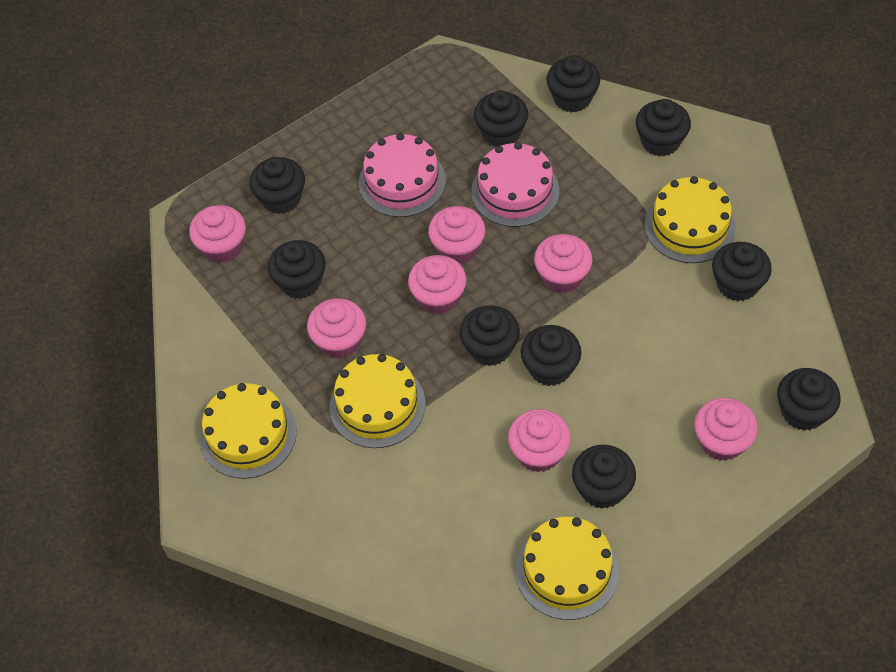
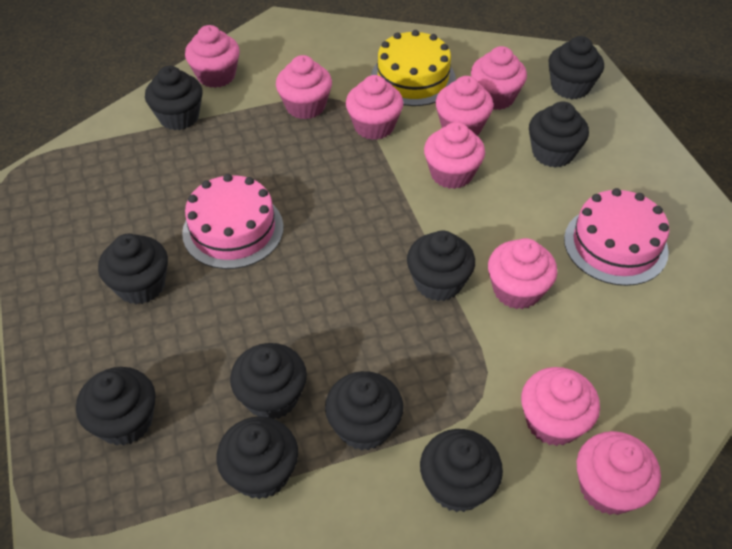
pink cupcake: [189,205,246,263] [307,298,366,359] [408,255,467,314] [428,206,485,264] [508,409,571,472] [534,234,593,293] [694,398,758,461] = 7 -> [185,25,240,88] [276,55,332,119] [346,75,403,140] [424,122,485,189] [436,76,494,135] [471,46,527,110] [488,238,557,309] [521,367,600,446] [577,431,661,515] = 9
yellow cake: [200,383,297,479] [330,354,425,448] [516,517,619,620] [645,176,736,263] = 4 -> [371,30,456,106] = 1

